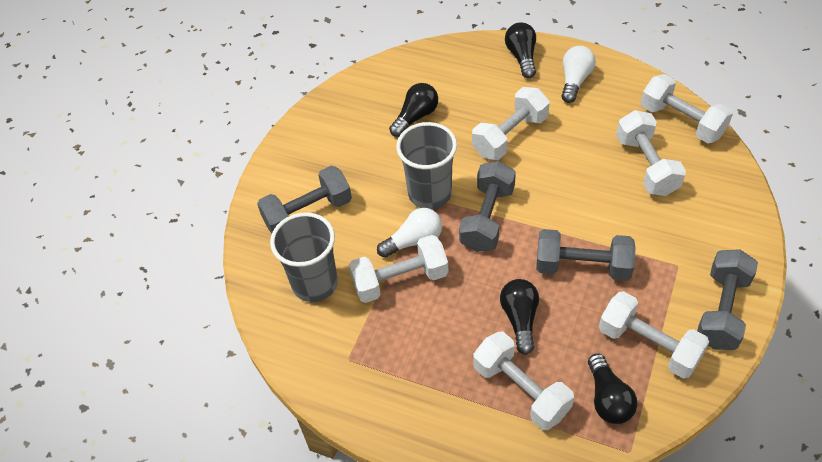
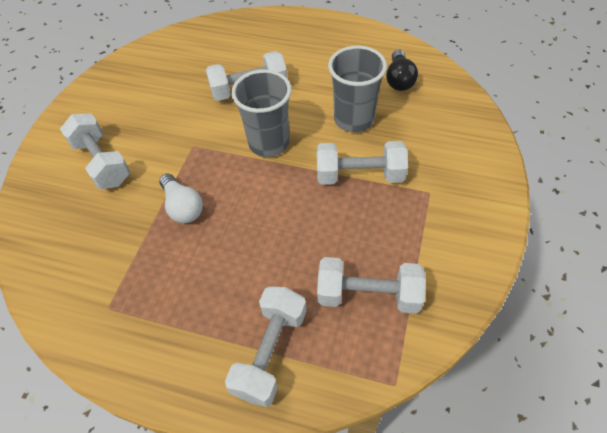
black light bulb: [389,83,438,137] [500,279,539,355] [505,22,536,78] [588,354,638,424] = 4 -> [386,49,418,91] = 1
grey dumbbell: [257,166,352,233] [459,161,516,252] [536,229,636,281] [697,249,758,350] = 4 -> none = 0
white dumbbell: [349,235,449,303] [472,87,550,160] [473,332,574,430] [599,291,709,379] [616,110,686,196] [641,74,733,143] = 6 -> [60,113,130,189] [206,51,287,101] [225,286,307,407] [317,141,408,185] [317,257,426,314] = 5
white light bulb: [377,208,442,258] [561,46,596,103] = 2 -> [159,174,203,223] = 1

